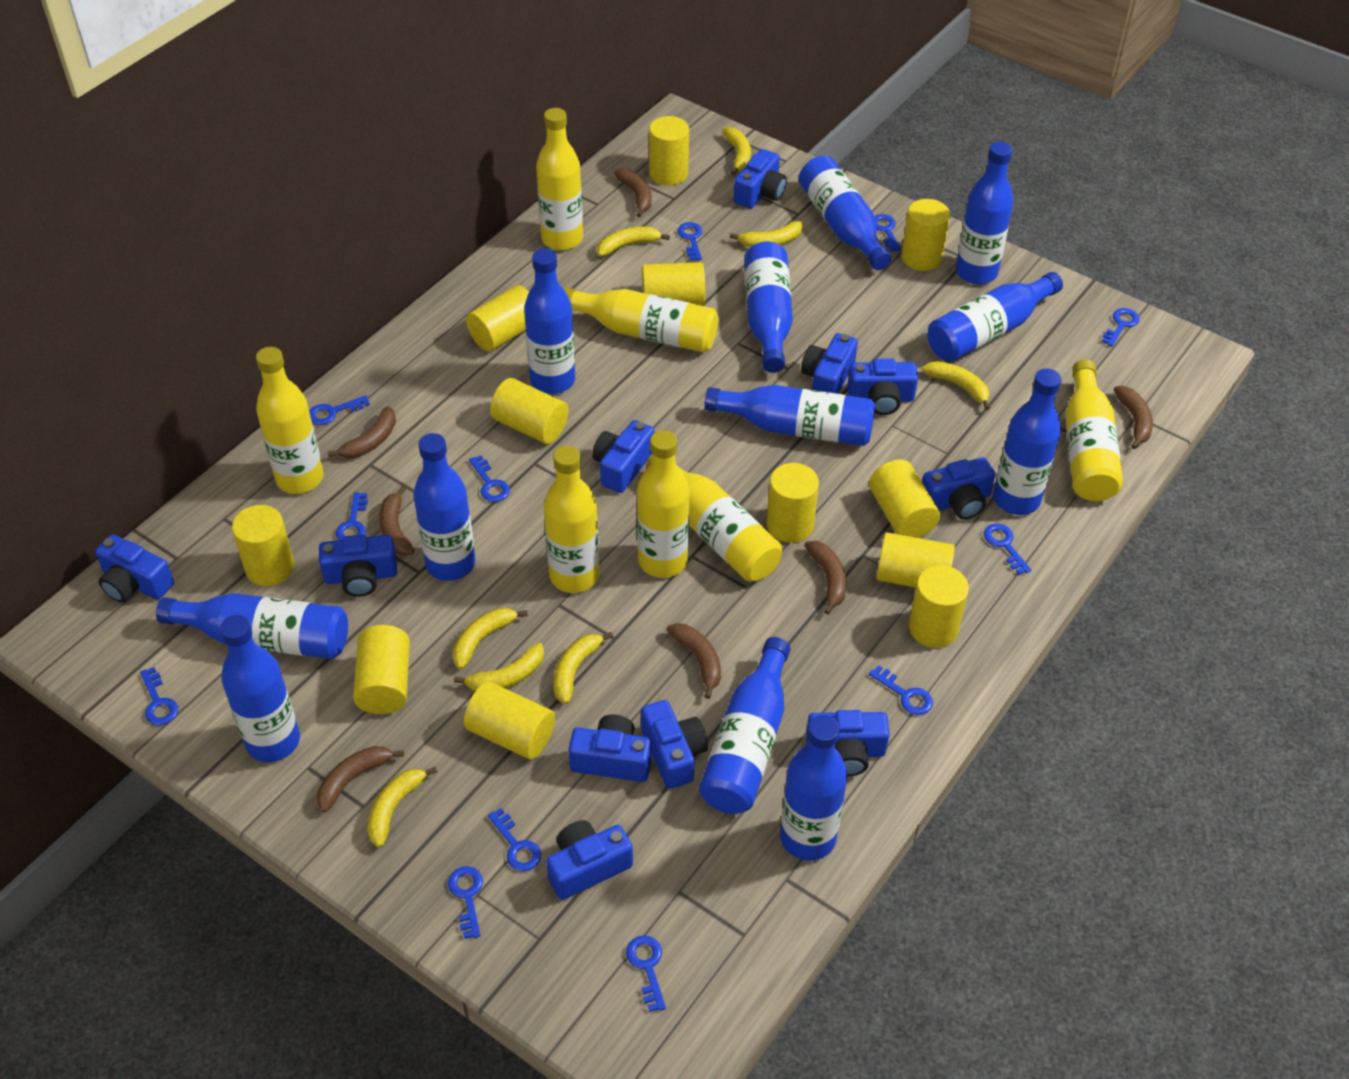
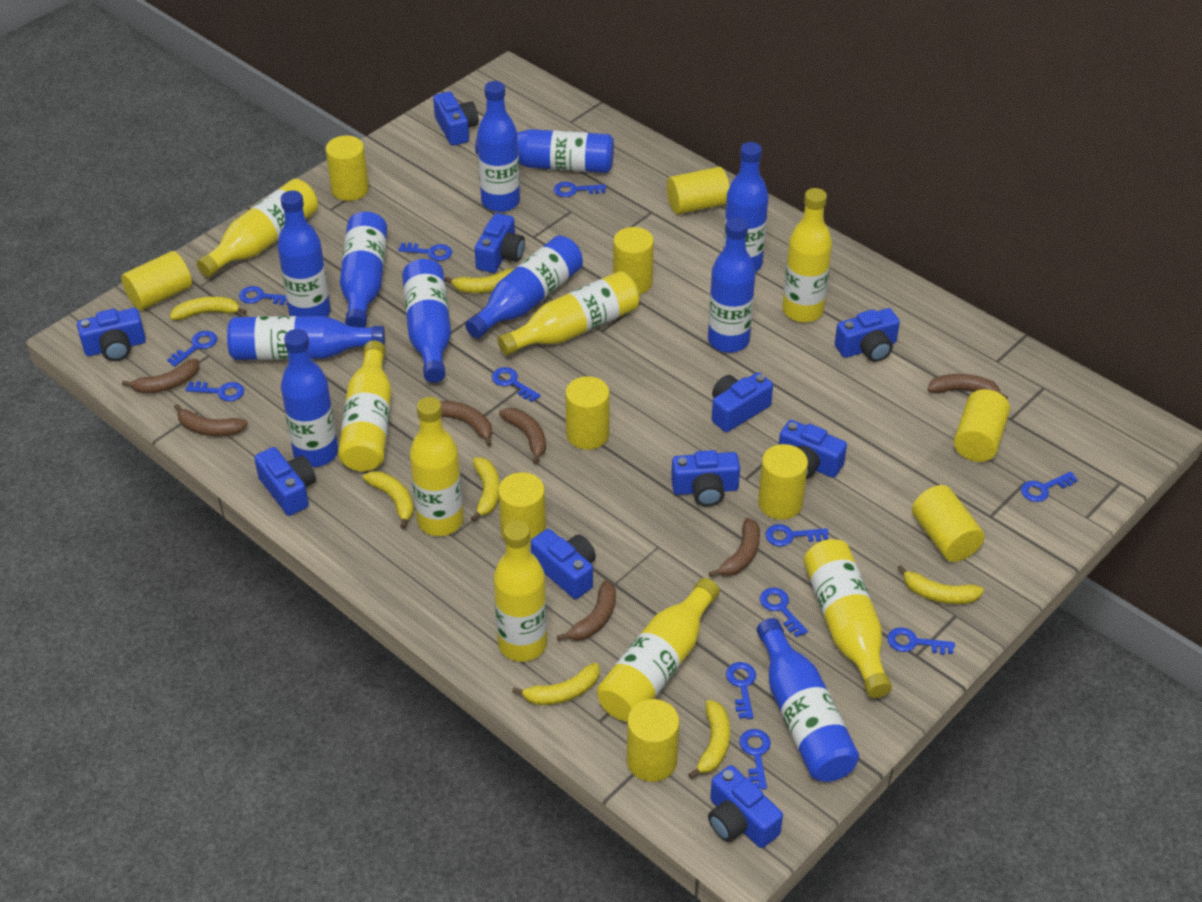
blue bottle: [156,593,348,659] [220,615,300,762] [413,433,476,581] [524,249,575,394] [699,637,790,814] [704,385,875,446] [744,242,793,373] [780,715,847,861] [799,155,891,270] [928,272,1063,362] [956,142,1013,284] [993,368,1061,515] = 12 -> [227,316,385,360] [278,190,331,317] [281,329,338,467] [340,212,387,327] [402,259,451,383] [465,236,583,338] [475,129,614,173] [477,81,520,212] [708,217,755,353] [723,142,769,272] [757,618,859,782] = 11
blue camera: [95,534,174,603] [319,534,397,597] [546,820,633,900] [568,714,652,782] [592,420,654,493] [641,700,708,789] [734,149,787,209] [801,333,858,394] [806,710,890,776] [847,359,918,415] [922,457,995,519] = 11 -> [77,308,146,361] [254,447,316,516] [433,92,479,146] [475,213,525,273] [531,529,596,599] [671,450,740,507] [708,765,783,848] [712,372,773,432] [779,420,847,479] [835,308,900,362] = 10
yellow banana: [367,767,437,848] [452,608,528,669] [454,643,544,691] [553,632,613,704] [597,227,670,257] [722,127,751,175] [730,221,803,247] [922,361,990,410] = 8 -> [170,297,247,320] [363,471,414,529] [444,269,514,293] [471,457,500,522] [512,663,600,705] [688,700,730,779] [897,565,984,604] = 7
yellow bottle: [256,347,324,494] [536,108,583,250] [544,445,599,593] [563,287,718,353] [637,430,690,578] [646,454,782,581] [1065,359,1123,501] = 7 -> [197,179,318,277] [338,340,392,471] [410,397,464,536] [493,520,547,662] [497,271,640,356] [597,578,720,721] [782,188,832,323] [803,539,892,698] = 8
yellow cylinder: [232,505,294,586] [353,625,410,714] [464,682,555,760] [466,285,529,352] [490,378,569,444] [642,262,705,305] [649,116,689,186] [766,463,819,543] [869,459,940,538] [876,532,955,588] [901,199,950,271] [909,565,969,648] = 12 -> [121,251,192,310] [326,136,369,201] [498,472,546,548] [565,376,610,450] [613,227,654,295] [627,699,679,782] [667,167,730,214] [758,444,808,520] [912,485,985,562] [954,389,1010,462] = 10

